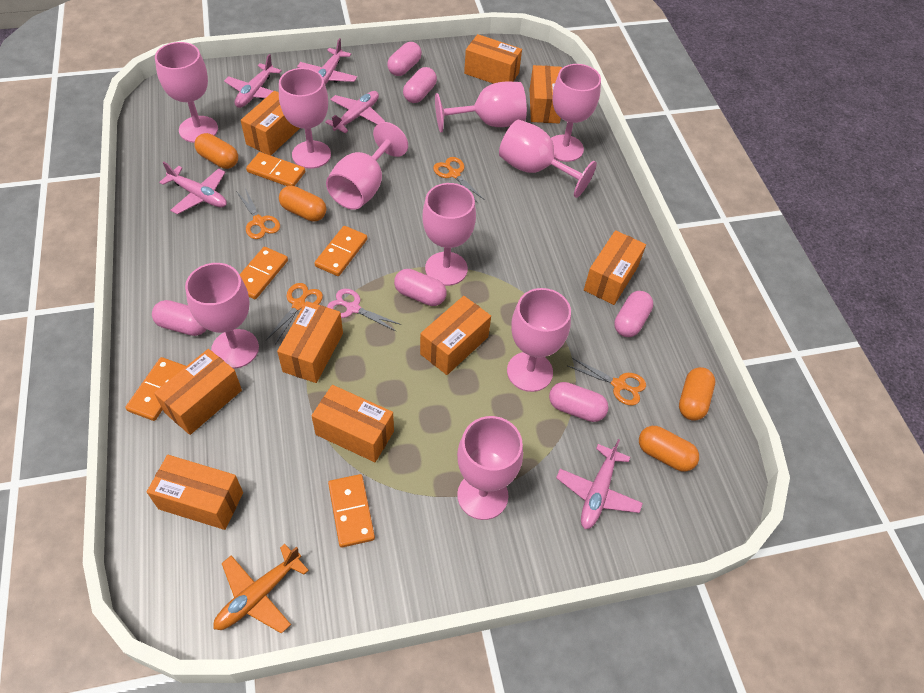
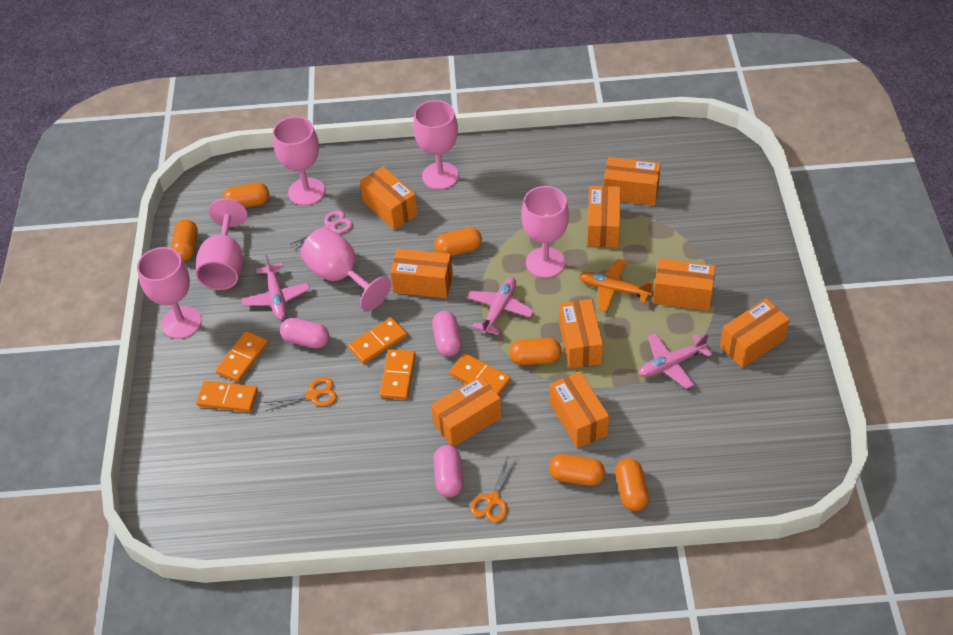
orange capsule: [194,133,238,169] [279,186,326,221] [639,426,699,472] [679,367,715,421] = 4 -> [171,219,198,261] [222,182,269,208] [434,227,482,256] [509,338,562,365] [549,454,605,486] [615,458,649,511] = 6
orange scissors: [236,188,280,239] [266,283,323,344] [433,157,485,203] [568,357,646,406] = 4 -> [264,377,337,411] [470,455,517,522] = 2
pink capsule: [152,300,207,336] [387,42,422,76] [394,269,447,306] [403,67,437,103] [549,382,609,422] [614,291,653,337] = 6 -> [280,318,329,349] [432,311,462,357] [434,445,463,497] = 3
pink goblet: [155,42,218,143] [185,263,259,369] [279,68,331,169] [326,122,408,210] [423,183,476,286] [435,82,527,132] [457,416,523,520] [499,120,597,198] [507,288,571,392] [551,64,601,162] = 10 -> [137,247,202,339] [196,199,247,290] [273,117,325,206] [300,227,391,311] [413,100,459,189] [521,186,569,278] = 6
pink plane: [159,162,227,215] [224,54,282,108] [297,38,357,85] [325,91,385,134] [556,439,643,529] = 5 -> [242,255,310,320] [466,277,534,335] [639,333,712,389] = 3

